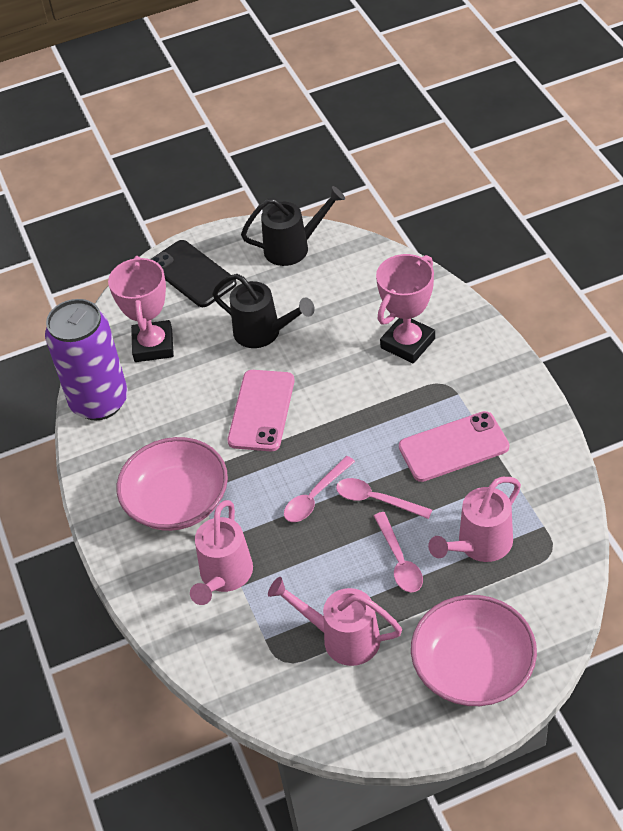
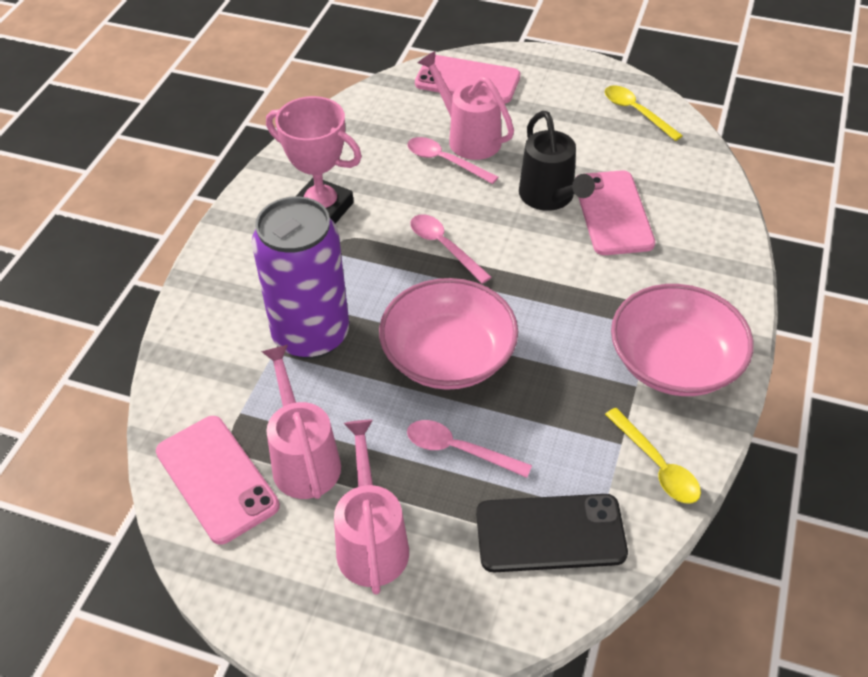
black watering can: [212,274,315,348] [241,186,345,266] = 2 -> [519,111,595,211] = 1
pink phone: [228,370,295,451] [399,411,509,482] = 2 -> [156,416,280,545] [415,55,520,103] [576,170,655,255] = 3
pink trophy: [108,256,174,362] [376,254,435,364] = 2 -> [266,96,362,224] = 1
yellow spoon: none = 0 -> [605,85,683,141] [605,408,701,504] = 2

